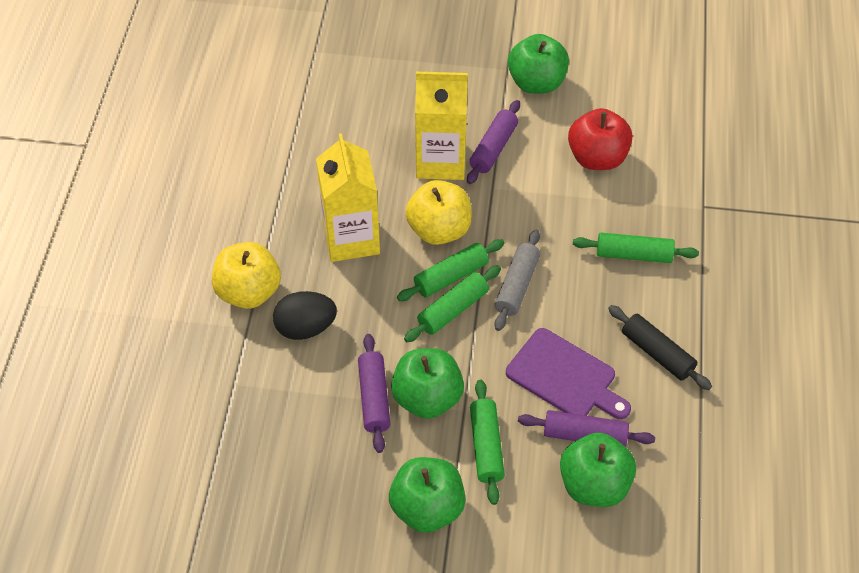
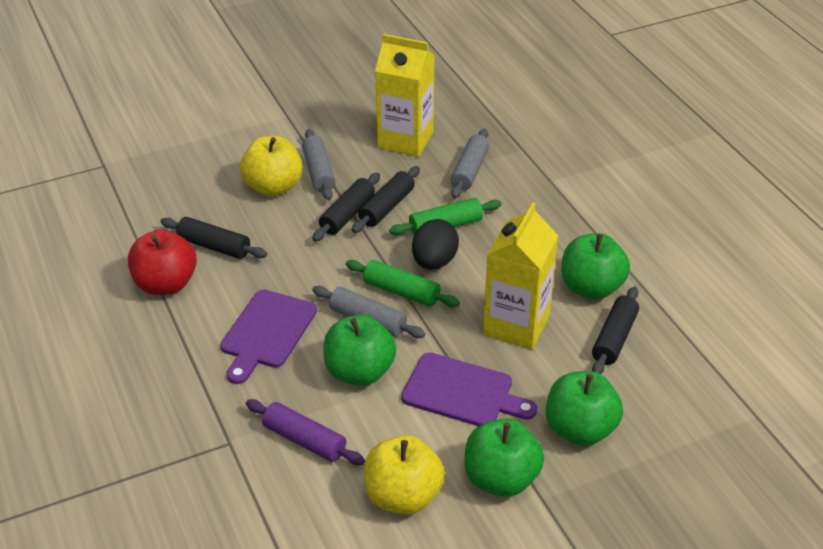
black rolling pin: [608,305,712,390] = 1 -> [160,217,267,259] [312,173,380,242] [352,166,420,233] [592,286,639,374] = 4
green rolling pin: [397,239,504,301] [404,265,501,342] [470,380,505,505] [573,233,699,263] = 4 -> [346,260,460,307] [389,198,502,235] = 2
grey rolling pin: [494,230,540,331] = 1 -> [302,129,335,200] [312,286,425,338] [451,129,489,198] = 3
purple cutting board: [506,328,631,419] = 1 -> [220,290,317,384] [401,352,537,426] = 2
purple rolling pin: [358,334,390,453] [467,100,520,184] [518,410,655,447] = 3 -> [246,399,365,465] = 1

